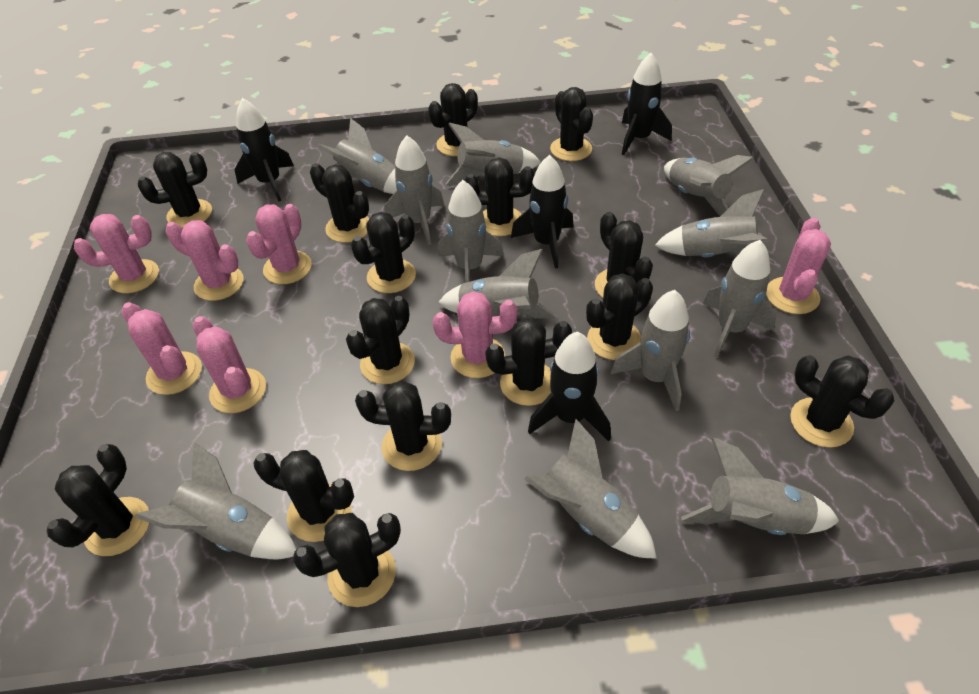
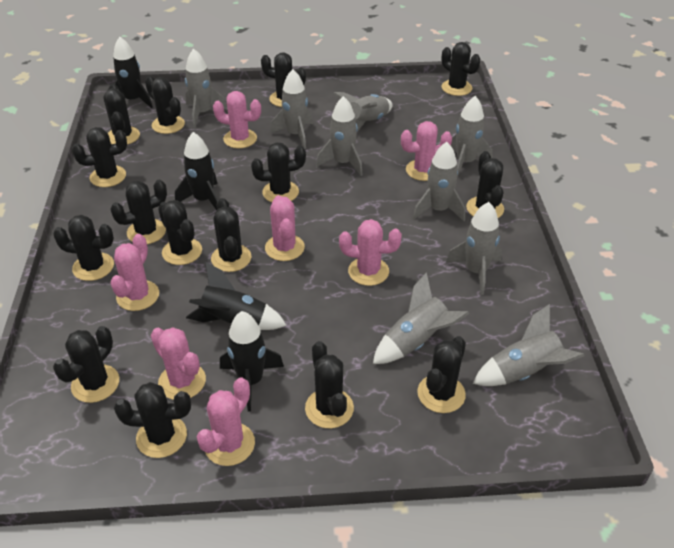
grey rocket: [135,442,297,559] [317,118,397,194] [384,135,444,245] [438,180,504,283] [438,249,557,318] [445,123,541,185] [524,419,657,559] [611,290,690,411] [655,189,772,257] [664,155,754,216] [681,438,839,535] [703,240,777,358] = 12 -> [185,48,228,127] [270,69,313,149] [316,96,363,176] [333,92,393,133] [373,272,469,364] [413,142,465,221] [446,202,502,295] [451,96,493,177] [473,304,584,386] = 9

